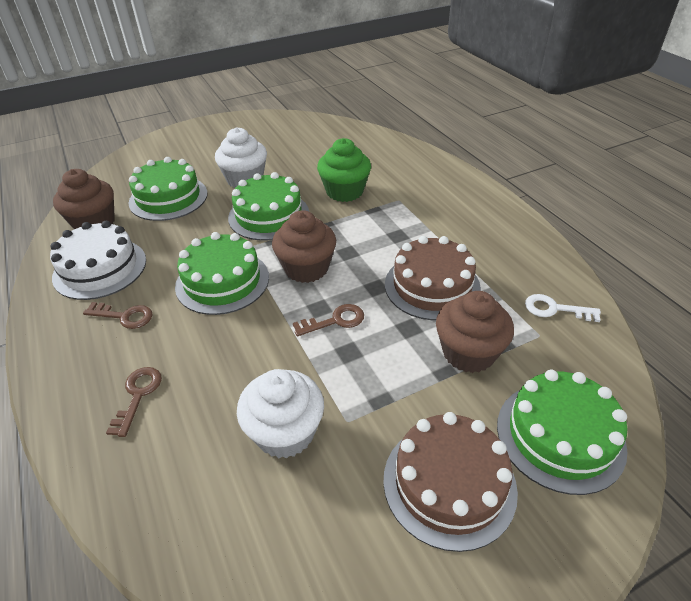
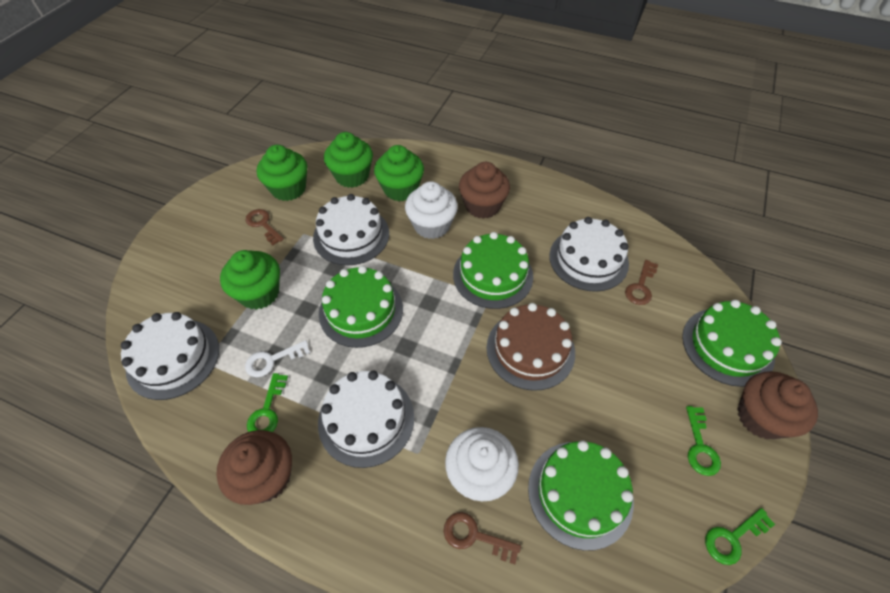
brown cake: [383,412,518,552] [385,236,481,320] = 2 -> [487,303,575,391] = 1
green cupcake: [317,138,371,202] = 1 -> [220,250,280,310] [257,145,307,201] [324,132,373,188] [374,145,424,201] = 4
green key: none = 0 -> [247,373,288,432] [686,406,721,476] [705,508,775,565] = 3
white cake: [50,221,146,300] = 1 -> [121,312,219,400] [313,194,389,265] [318,371,414,468] [549,217,629,292] = 4

